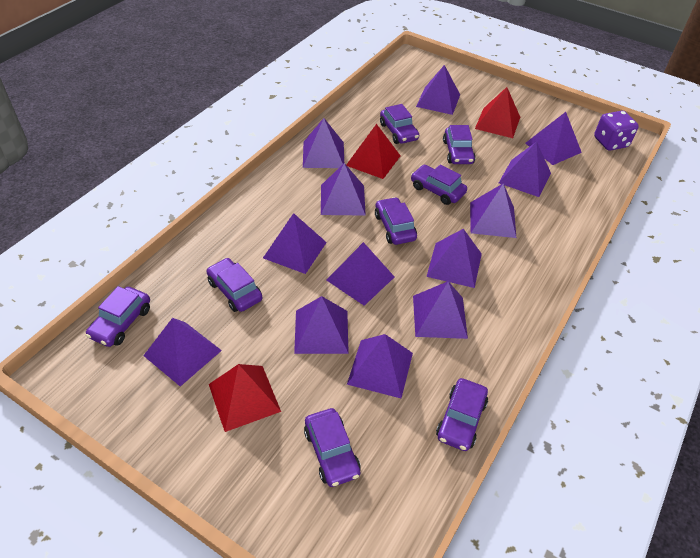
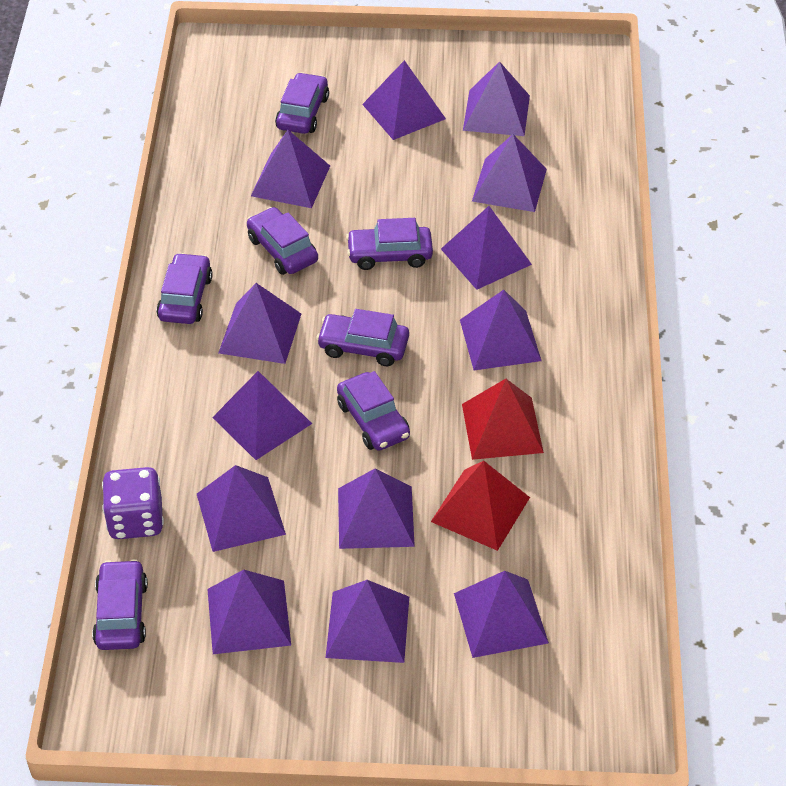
purple car: [86,286,150,347] [206,258,262,312] [304,408,361,487] [375,197,417,245] [380,104,419,144] [411,165,467,205] [436,378,488,451] [443,125,476,164] = 8 -> [92,559,148,650] [156,253,213,324] [247,207,318,275] [275,72,329,134] [316,309,409,366] [337,371,410,451] [346,218,433,270] = 7
red pyramid: [209,364,281,432] [346,124,400,179] [475,87,520,138] = 3 -> [431,461,530,551] [462,379,544,460] = 2

